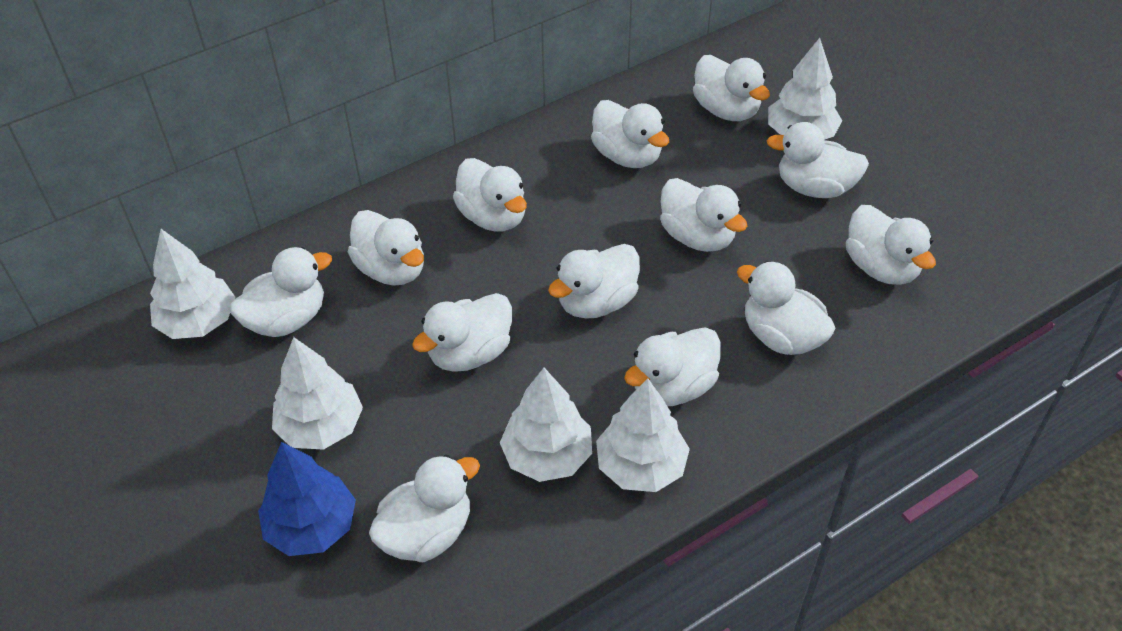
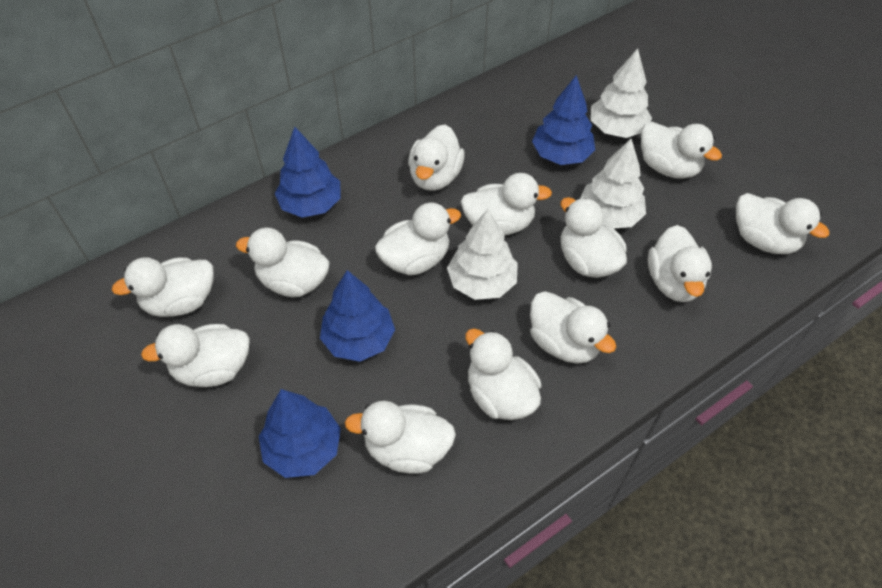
blue tree: [258,442,356,556] = 1 -> [259,389,341,478] [275,127,340,218] [320,270,395,362] [532,75,595,165] = 4
white tree: [150,229,235,339] [272,337,363,450] [500,368,592,482] [596,378,690,492] [768,38,842,140] = 5 -> [447,209,518,300] [580,139,646,228] [591,48,652,138] = 3

